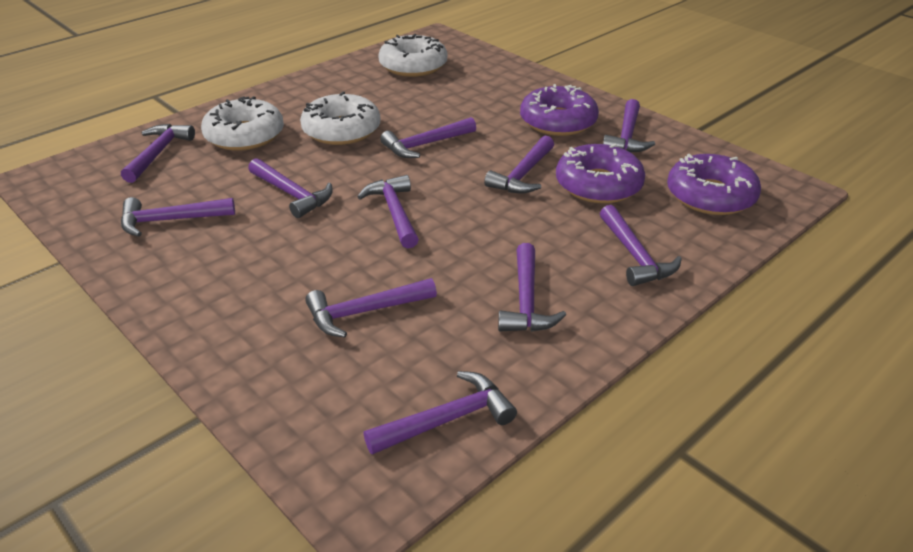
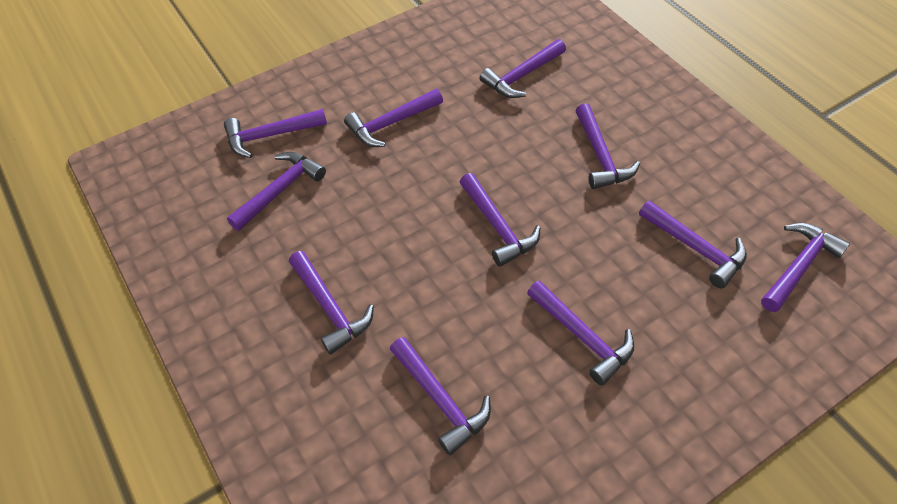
purple donut: [520,84,599,136] [556,144,645,204] [667,154,761,215] = 3 -> none = 0
white donut: [201,96,284,151] [300,92,381,145] [378,34,447,77] = 3 -> none = 0

